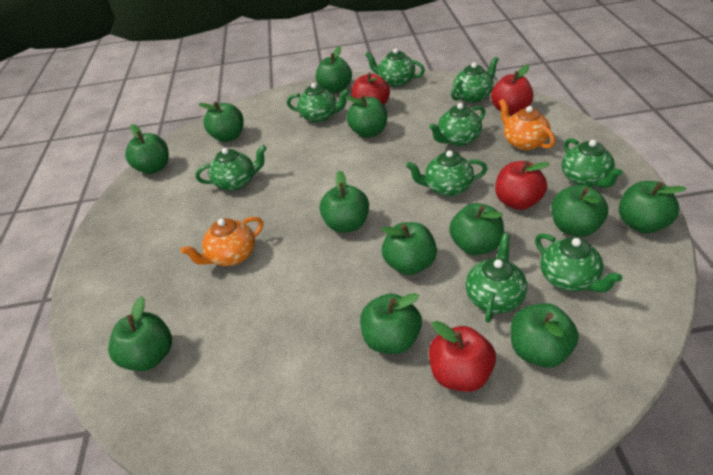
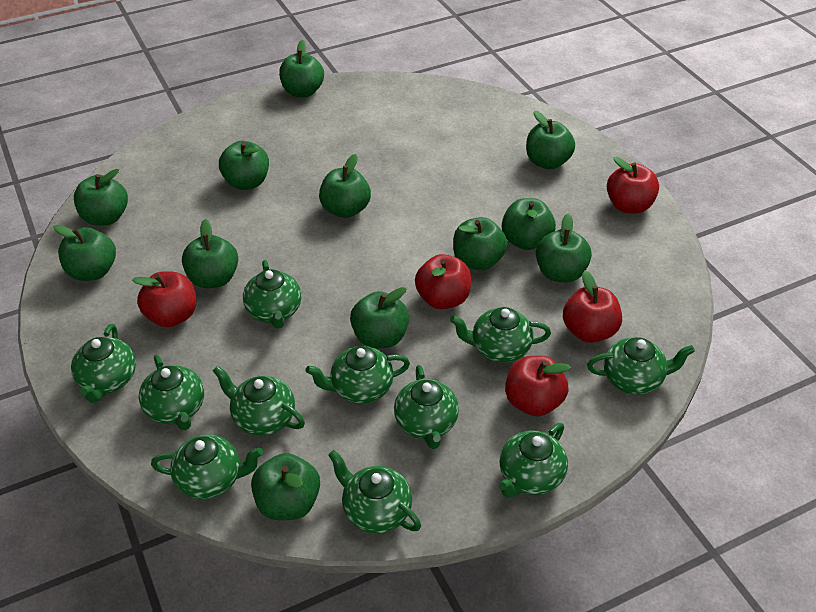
green teapot: [196,145,267,191] [287,83,350,123] [365,48,425,87] [406,150,487,197] [429,103,486,146] [451,57,499,103] [465,234,527,323] [535,233,622,292] [562,138,623,188] = 9 -> [71,324,136,403] [139,355,204,430] [151,434,263,499] [213,366,305,436] [243,260,302,329] [305,346,410,404] [328,450,421,533] [394,365,459,449] [450,307,551,363] [499,423,568,498] [587,337,695,395] = 11
orange teapot: [181,217,263,266] [499,99,555,150] = 2 -> none = 0
red apple: [352,73,390,105] [429,321,496,392] [491,65,533,115] [495,161,549,210] = 4 -> [132,271,196,327] [415,254,471,309] [505,355,571,416] [563,271,622,343] [607,157,659,214] = 5

